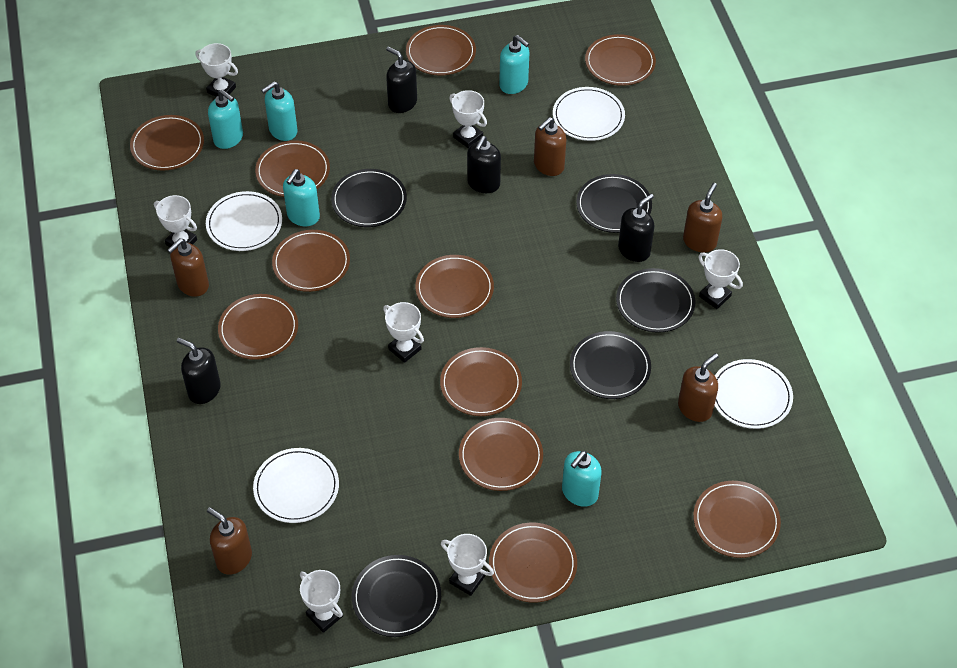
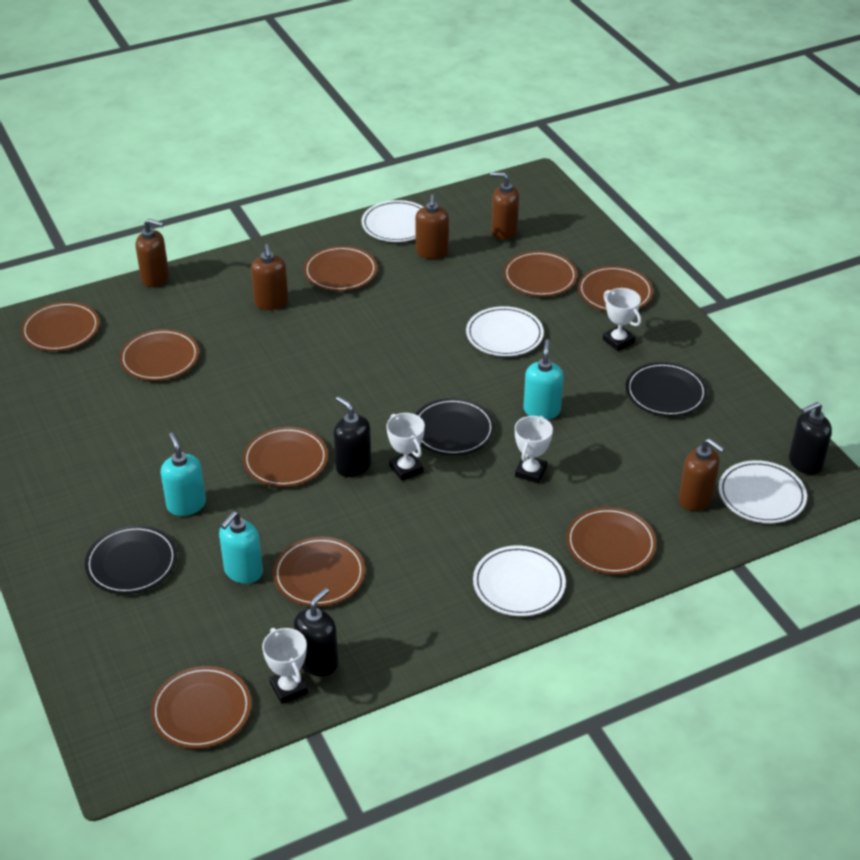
black plate: [331,169,407,227] [352,555,441,637] [570,331,651,399] [576,174,652,233] [616,268,695,333] = 5 -> [85,525,177,594] [415,398,495,456] [626,362,708,417] = 3
black soap dispenser: [177,338,221,404] [386,47,417,113] [467,136,501,193] [618,194,654,262] = 4 -> [294,588,338,676] [334,396,371,477] [789,402,832,475] = 3
brown plate: [130,115,204,171] [218,294,298,360] [255,140,330,197] [272,230,350,292] [406,25,476,75] [415,255,494,318] [440,347,522,416] [459,418,543,491] [489,523,577,603] [585,34,656,86] [693,481,781,558] = 11 -> [21,302,100,351] [119,329,199,381] [150,666,252,749] [243,427,328,487] [273,537,365,607] [304,246,377,291] [503,251,578,297] [566,507,657,574] [578,266,653,311] = 9
turquoise soap dispenser: [208,89,243,149] [261,81,298,141] [283,169,320,226] [499,35,529,94] [562,451,602,507] = 5 -> [161,432,206,516] [219,511,263,584] [523,339,564,420] = 3
white trophy: [154,195,197,247] [196,43,238,97] [300,570,343,633] [383,302,424,363] [441,534,494,596] [449,90,487,148] [698,249,743,309] = 7 -> [262,628,308,704] [386,413,425,481] [515,416,553,483] [603,288,641,351] = 4

